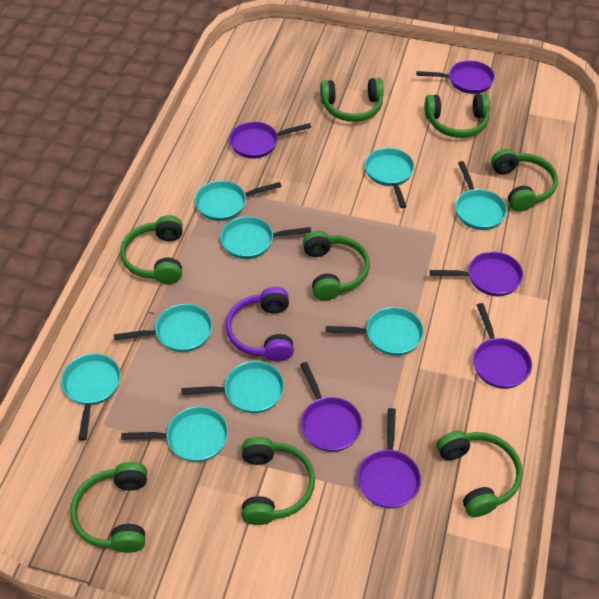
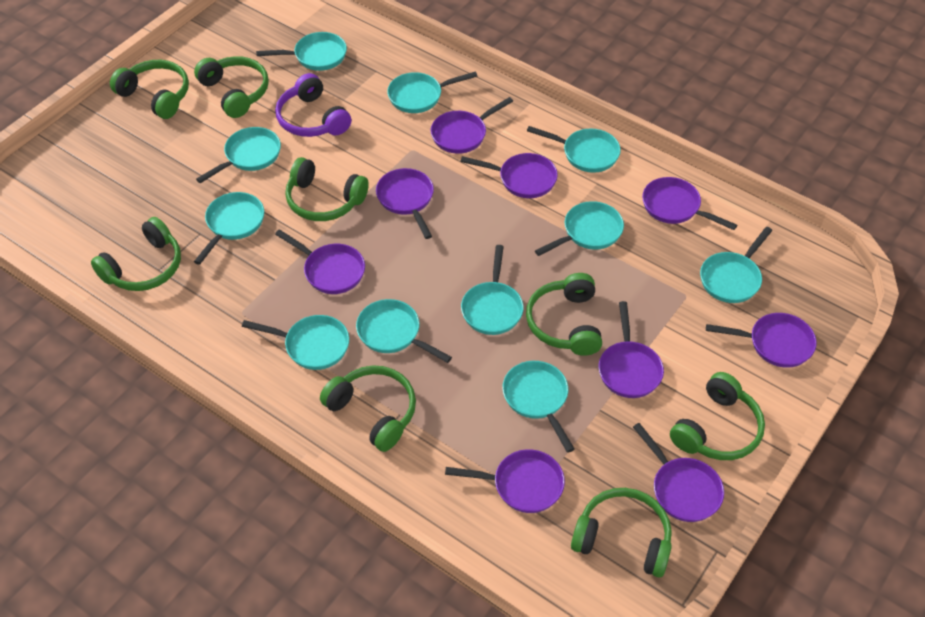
purple pan: [229,122,311,159] [300,362,362,452] [357,408,421,508] [416,60,495,94] [430,251,523,296] [473,303,532,389] = 6 -> [275,229,365,294] [376,168,434,239] [431,97,513,154] [445,449,565,513] [460,153,558,198] [599,301,664,398] [633,423,724,522] [642,177,737,230] [706,313,817,368] = 9
turquoise pan: [61,353,121,441] [114,304,212,352] [121,406,228,462] [181,361,284,413] [195,181,281,221] [220,216,311,259] [326,307,424,356] [365,148,415,208] [455,161,507,230] = 9 -> [194,192,264,265] [196,127,281,183] [242,315,349,370] [256,32,347,71] [356,299,452,363] [387,72,477,113] [461,245,524,335] [502,361,575,453] [527,126,621,173] [535,201,624,256] [700,227,772,303] = 11

